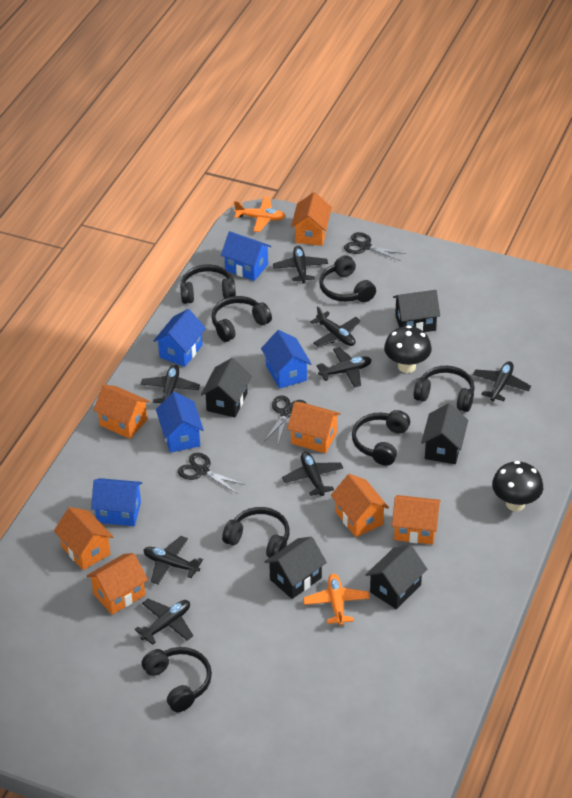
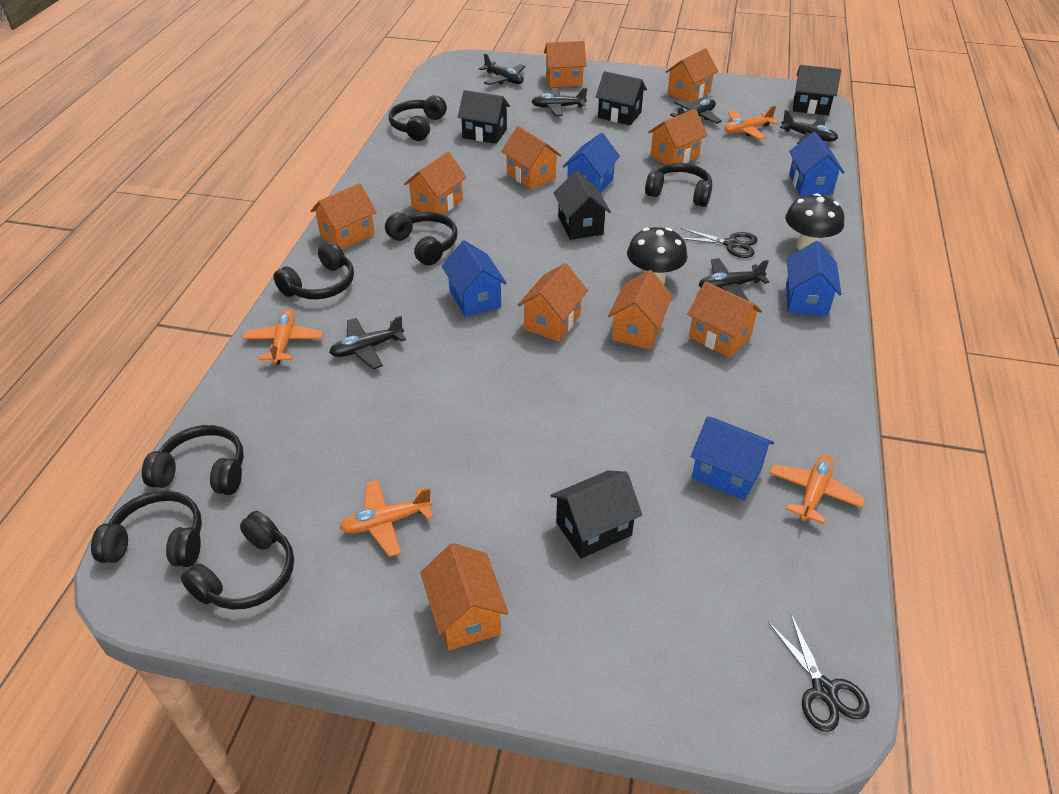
black plane: [134,599,193,645] [141,364,200,403] [144,536,203,584] [273,246,328,284] [282,452,343,496] [310,306,361,347] [316,347,371,388] [473,361,531,401] = 8 -> [329,316,406,369] [479,53,526,85] [531,88,587,116] [670,99,722,124] [699,258,769,301] [780,110,838,144] = 6
black scissors: [178,453,246,493] [264,395,307,444] [344,232,406,261] = 3 -> [680,228,758,258] [768,613,870,732] = 2
orange house: [54,507,113,570] [86,553,148,615] [93,384,150,439] [287,402,341,453] [291,192,332,246] [331,474,389,537] [392,495,441,545] = 7 -> [311,183,376,250] [404,152,467,214] [420,543,509,650] [501,126,562,190] [518,263,588,342] [544,41,586,88] [608,270,673,350] [648,109,707,165] [666,48,718,103] [687,281,762,358] = 10
orange plane: [234,197,286,232] [303,574,370,626] = 2 -> [242,310,323,364] [340,480,433,557] [724,105,778,140] [769,455,865,524] = 4

